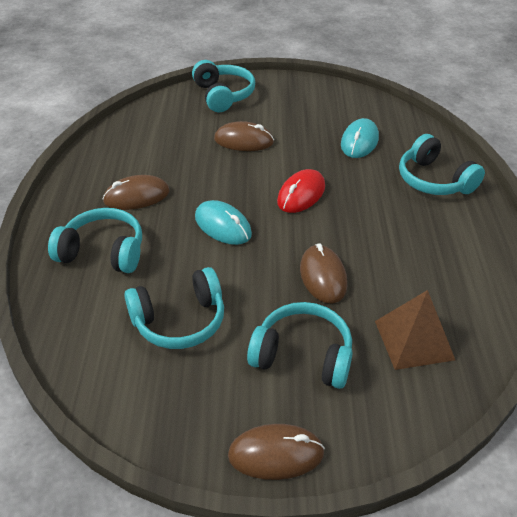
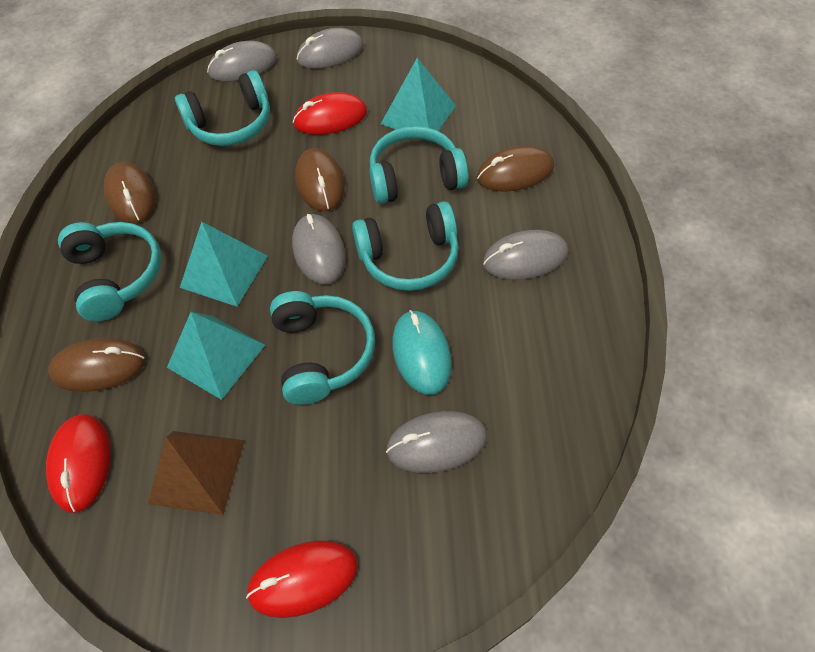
grey mouse: none = 0 -> [207,41,277,82] [292,214,346,284] [297,28,364,69] [386,411,487,473] [483,230,568,280] = 5
red mouse: [277,169,325,213] = 1 -> [46,414,111,513] [246,540,358,618] [293,92,367,135] = 3
turquoise mouse: [195,200,252,245] [341,118,379,158] = 2 -> [392,310,452,395] = 1
turquoise pyramid: none = 0 -> [167,312,265,400] [180,222,268,306] [381,58,456,142] = 3

